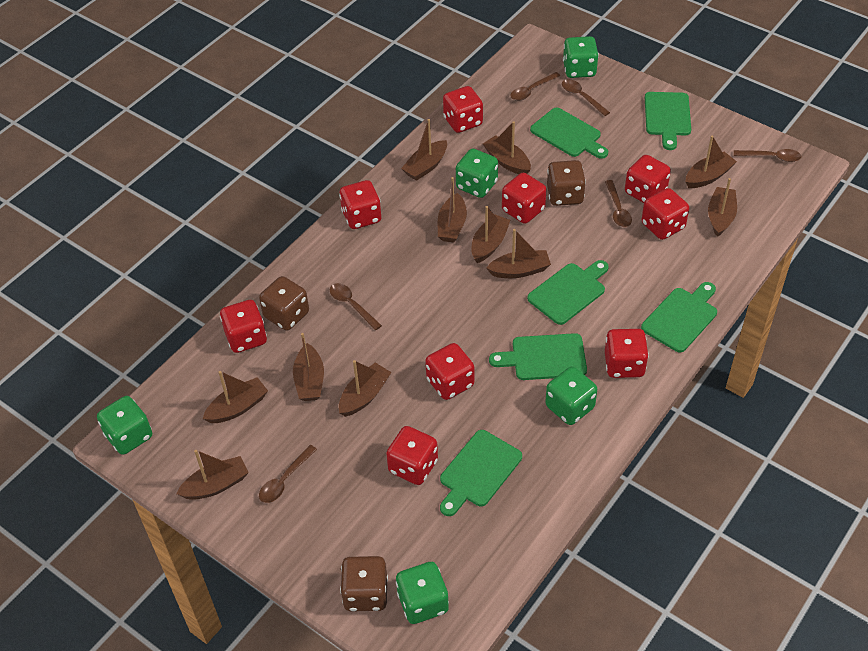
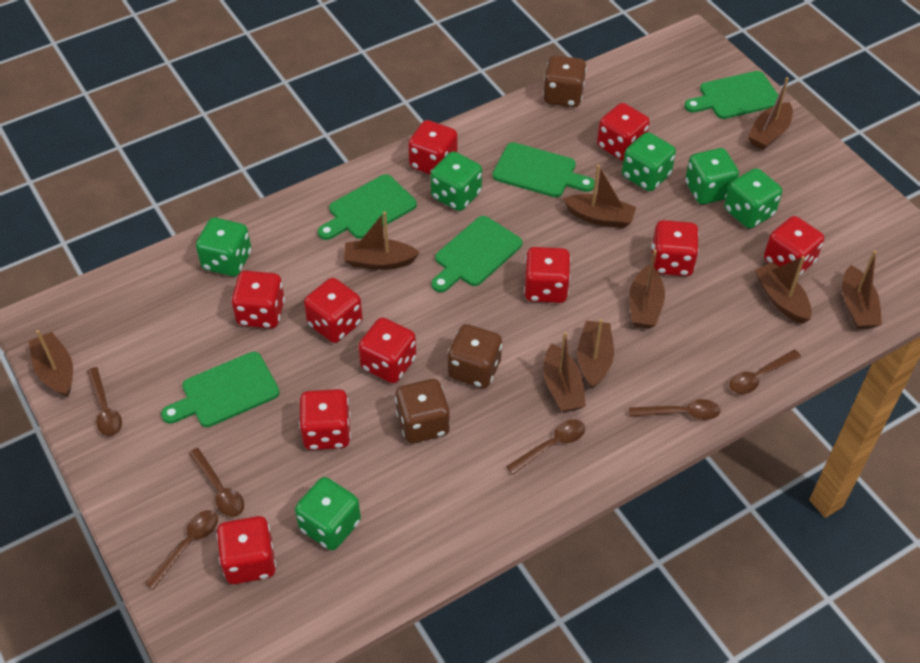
brown boat: [176,450,249,500] [203,371,268,423] [293,333,324,401] [339,360,391,417] [401,119,447,181] [438,177,467,242] [471,206,510,263] [483,121,531,174] [487,229,551,278] [686,136,737,188] [708,178,737,237] = 11 -> [29,330,73,397] [344,211,420,270] [543,332,586,413] [563,165,636,228] [577,319,614,389] [629,249,665,328] [748,77,793,150] [755,256,812,324] [842,250,882,329] = 9
green cutting board: [440,430,522,516] [489,333,587,380] [527,260,609,325] [530,108,608,159] [641,282,717,353] [645,92,691,150] = 6 -> [161,352,280,427] [318,174,417,240] [431,216,522,292] [493,143,595,197] [684,71,779,119] = 5
green dice: [97,396,152,455] [396,562,449,624] [456,149,498,198] [545,367,597,425] [563,36,599,78] = 5 -> [196,217,251,276] [295,477,361,550] [431,151,482,211] [622,132,676,191] [685,148,739,205] [724,168,782,229] = 6
red dice: [220,300,267,353] [339,180,381,229] [386,426,438,485] [425,343,474,400] [443,86,483,133] [502,173,547,224] [605,329,649,378] [625,155,671,203] [641,188,689,240] = 9 -> [216,516,276,584] [231,271,285,328] [299,389,351,450] [304,278,363,343] [358,318,416,383] [408,120,457,175] [524,247,571,303] [597,103,650,161] [651,220,699,276] [764,216,824,276] = 10

